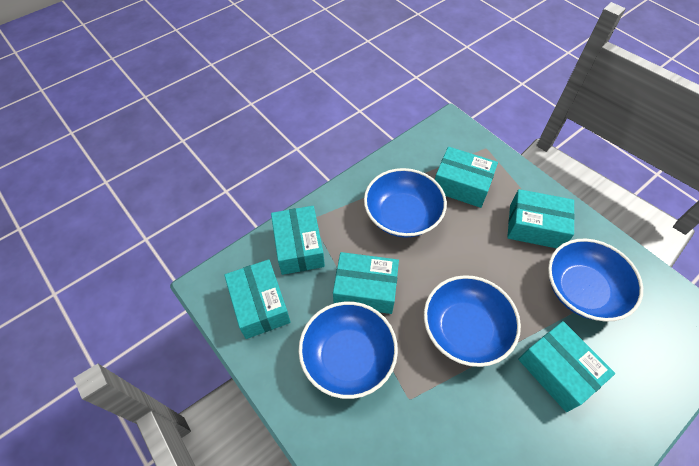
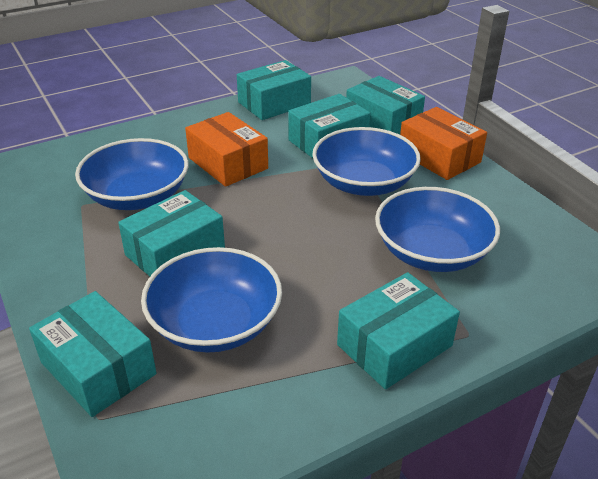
orange box: none = 0 -> [185,112,268,187] [400,107,487,180] = 2

